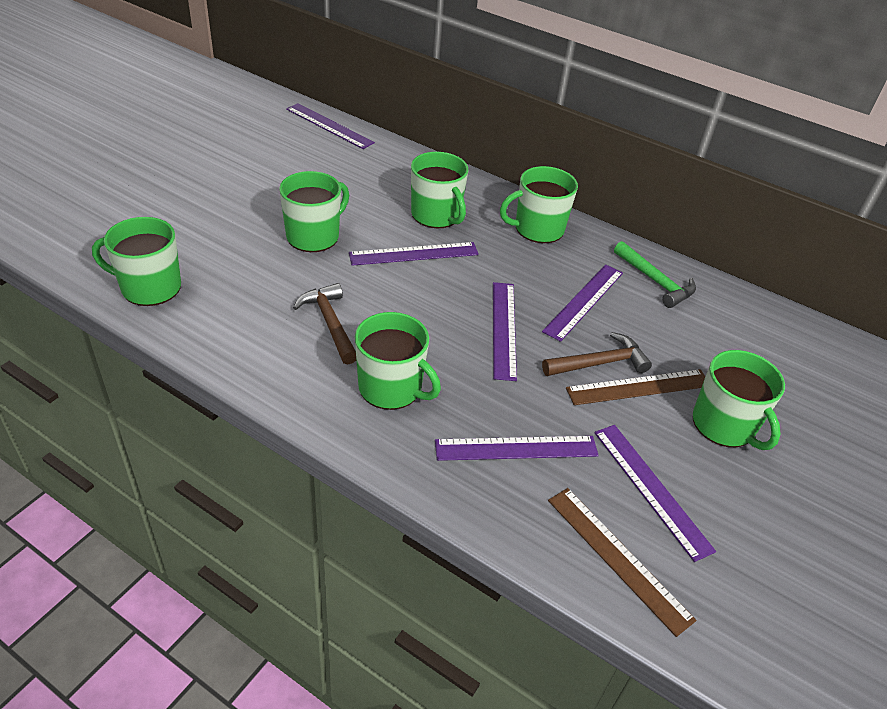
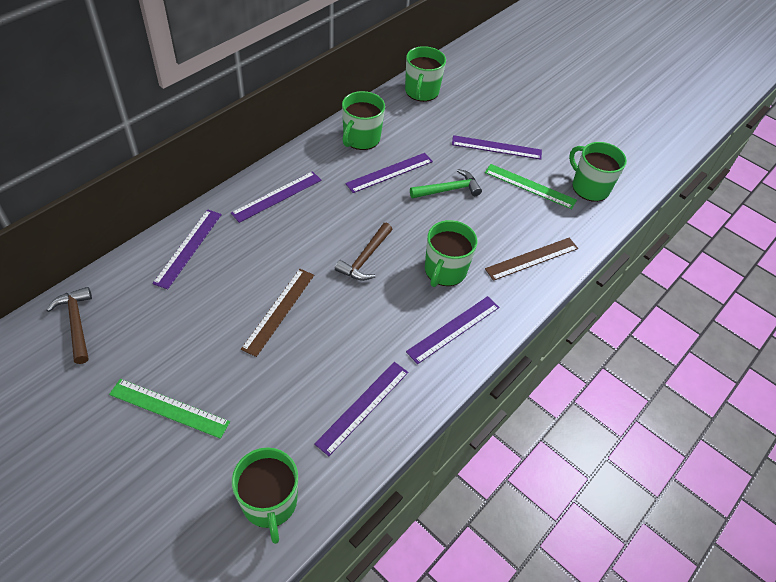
green mug: [92,217,181,306] [279,171,349,252] [355,312,441,410] [411,152,468,228] [500,166,578,243] [693,350,785,450] = 6 -> [232,447,298,544] [342,91,385,150] [405,46,446,102] [425,220,478,287] [569,142,627,202] = 5
green ruler: none = 0 -> [109,379,230,439] [485,164,577,209] = 2

